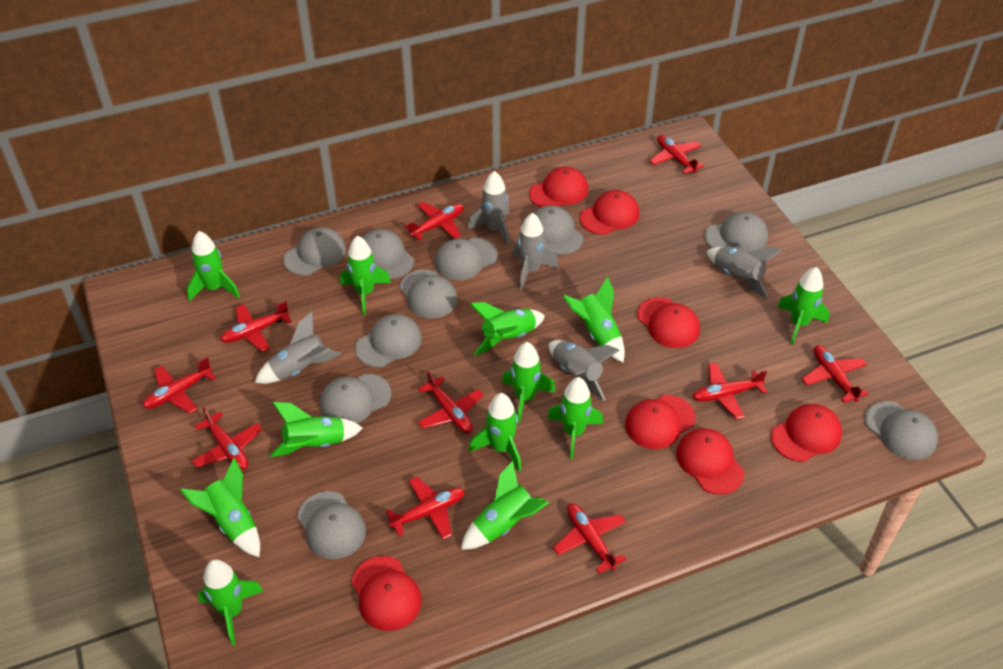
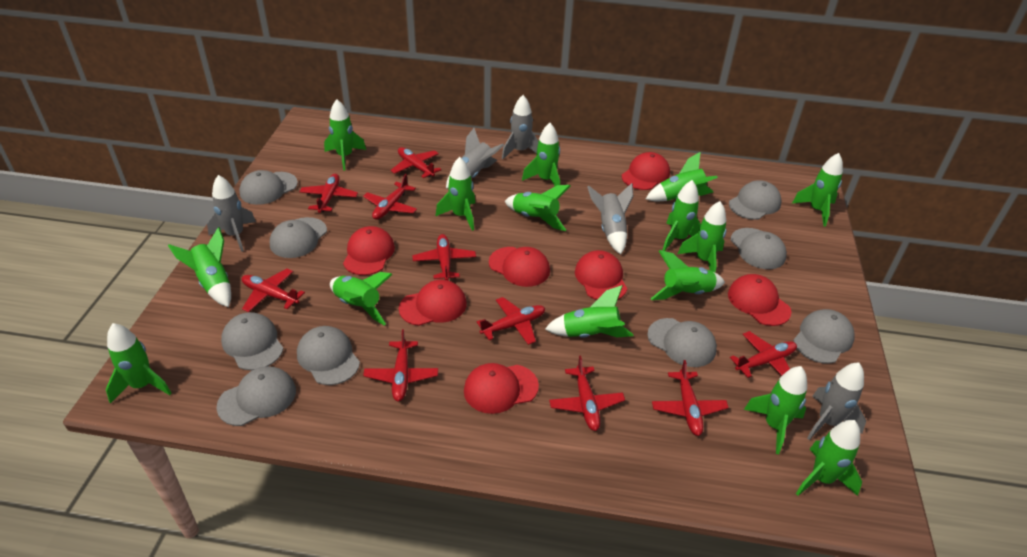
green rocket: [180,458,260,557] [187,231,240,301] [198,559,263,645] [270,402,363,457] [340,235,391,315] [461,460,549,550] [469,393,521,471] [470,302,545,356] [502,342,555,423] [547,377,603,459] [563,276,625,362] [777,267,830,345] = 12 -> [106,323,172,404] [168,227,231,307] [324,99,366,171] [330,272,393,325] [435,157,475,231] [505,185,570,231] [522,123,560,186] [545,285,633,338] [646,152,718,202] [650,250,725,300] [662,180,701,251] [678,201,727,272] [744,366,807,454] [792,153,843,226] [796,420,862,496] = 15
grey cap: [283,227,346,276] [297,491,366,559] [320,374,391,423] [355,314,422,367] [362,229,414,279] [399,269,458,319] [435,238,498,280] [534,205,583,255] [704,212,768,252] [865,401,938,460] = 10 -> [216,366,296,426] [221,312,283,370] [239,170,298,205] [270,217,327,258] [297,326,360,385] [647,318,717,367] [729,180,782,220] [731,228,787,269] [793,309,855,364] = 9

